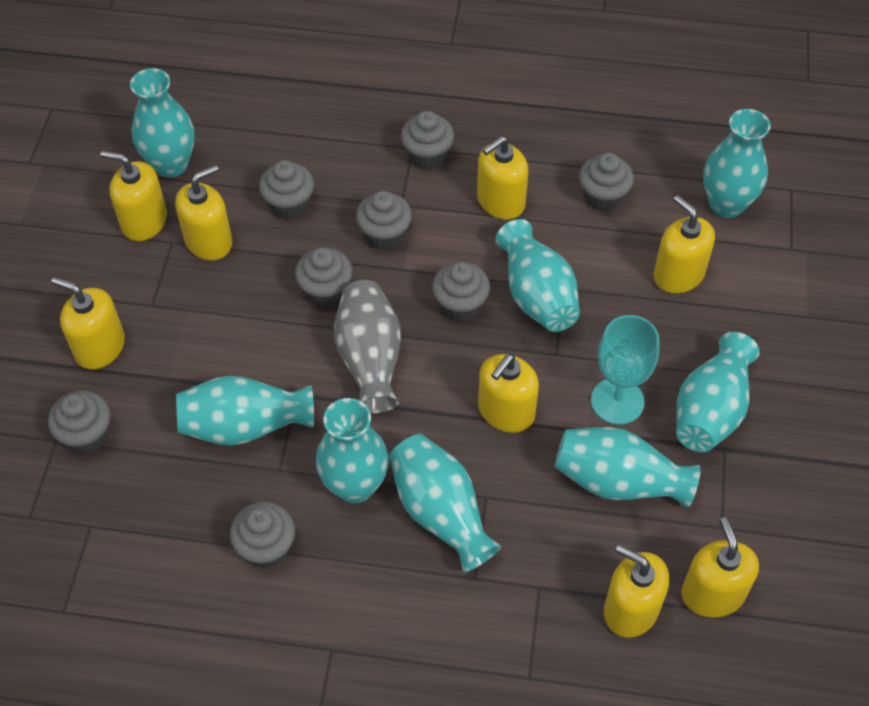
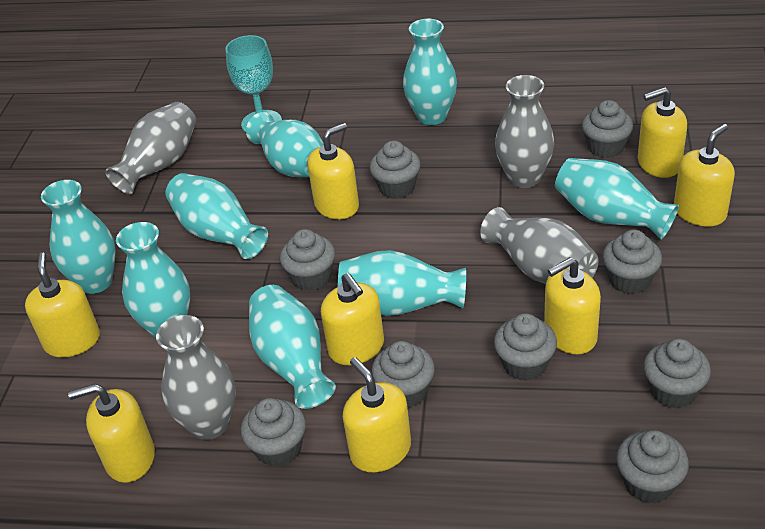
grey cupcake: [48,390,111,454] [230,502,295,568] [259,160,314,219] [295,247,353,307] [356,191,412,250] [401,111,454,169] [432,262,490,322] [579,153,634,211] = 8 -> [241,398,306,467] [280,229,335,291] [369,141,421,199] [372,341,435,408] [494,313,557,381] [582,100,633,158] [602,230,662,294] [616,430,689,504] [644,339,711,409] = 9
grey vase: [334,280,401,414] = 1 -> [105,102,196,194] [156,315,236,440] [481,207,599,284] [495,75,555,188] = 4

